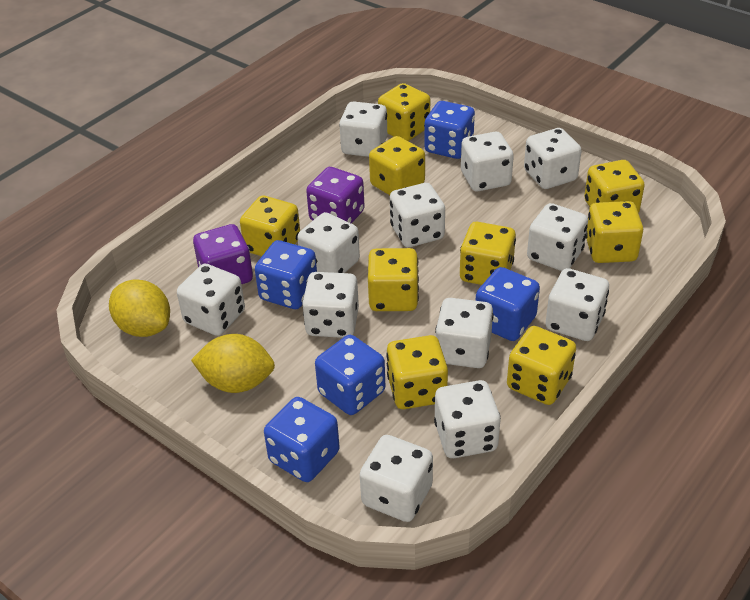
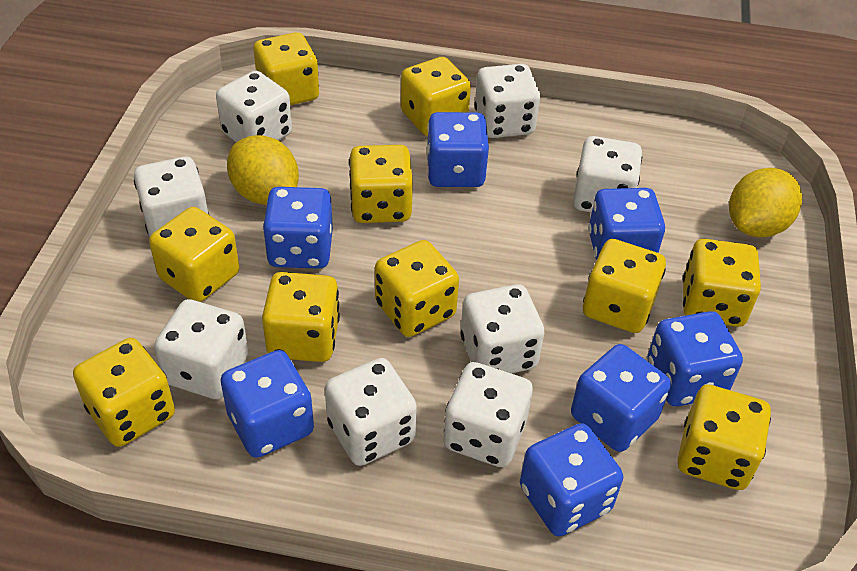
blue dice: [255,240,317,309] [264,397,340,482] [315,335,385,415] [424,101,475,159] [476,267,540,341] = 5 -> [221,350,314,458] [263,187,333,269] [426,112,489,187] [520,423,623,537] [571,344,671,452] [588,188,665,260] [647,311,743,406] = 7
purple dice: [193,224,253,284] [306,167,365,224] = 2 -> none = 0
white dice: [177,264,245,336] [297,212,360,273] [302,272,359,338] [339,101,387,157] [360,435,433,522] [390,183,445,247] [434,380,501,458] [435,298,494,368] [461,132,514,191] [524,128,582,189] [527,203,588,271] [546,268,609,341] = 12 -> [134,157,209,237] [154,299,248,399] [216,71,292,142] [325,358,417,466] [443,362,533,467] [460,284,545,374] [474,64,540,138] [573,136,642,213] = 8
yellow dice: [240,196,300,256] [368,248,419,311] [369,136,425,195] [378,83,430,141] [386,335,448,409] [460,222,516,285] [507,326,576,405] [584,160,645,213] [586,201,643,263] = 9 -> [73,338,175,447] [149,207,239,302] [254,32,319,105] [262,272,340,362] [349,145,413,223] [375,240,459,337] [401,57,471,136] [583,239,666,333] [677,385,771,490] [683,239,761,327] = 10

